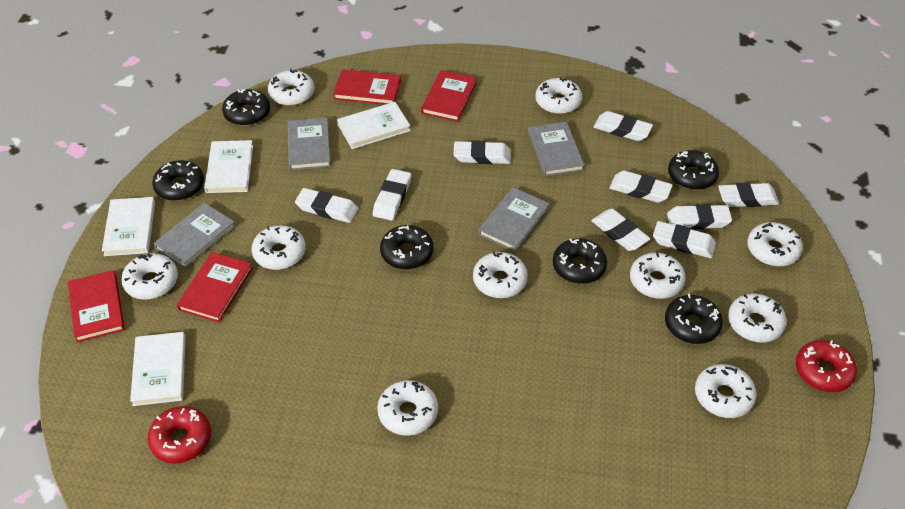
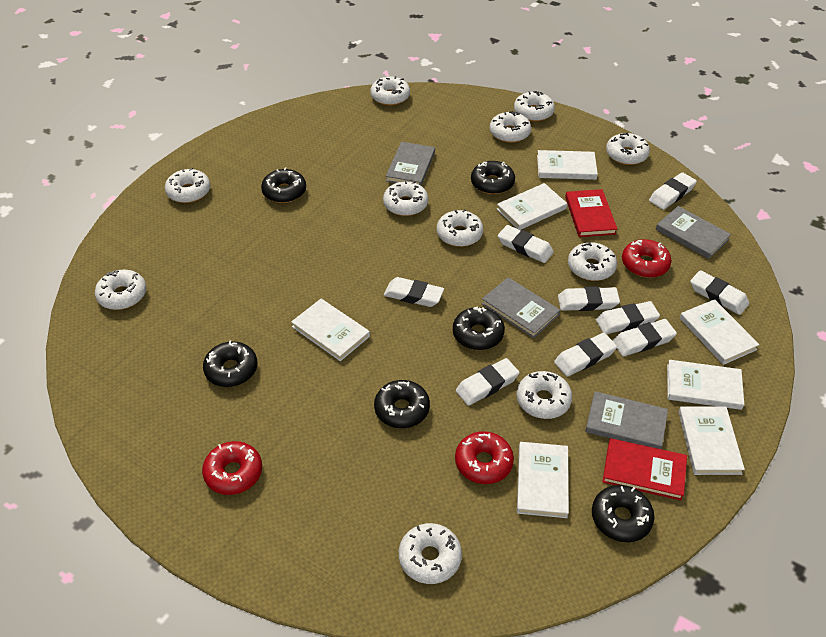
red book: [68,270,125,342] [177,252,253,322] [333,69,401,105] [421,70,476,122] = 4 -> [565,189,617,237] [602,438,687,501] = 2
red donut: [148,406,211,464] [796,340,857,392] = 2 -> [202,441,262,495] [455,431,514,484] [622,239,672,278] = 3
white book: [102,197,155,256] [130,332,186,406] [204,140,253,193] [337,102,411,149] = 4 -> [291,299,370,361] [497,183,567,230] [517,442,569,518] [537,150,598,180] [667,360,744,410] [678,406,745,475] [680,299,760,365] = 7
white donut: [121,253,178,300] [251,225,306,270] [268,69,314,106] [377,380,438,436] [473,252,528,298] [535,77,582,114] [630,252,686,299] [695,364,757,418] [728,294,786,342] [747,222,803,266] = 10 -> [95,270,147,310] [165,168,210,203] [370,76,410,106] [383,181,428,216] [399,523,462,584] [437,209,483,247] [490,111,531,143] [514,91,555,122] [516,371,572,419] [568,242,617,281] [606,133,650,165] = 11

